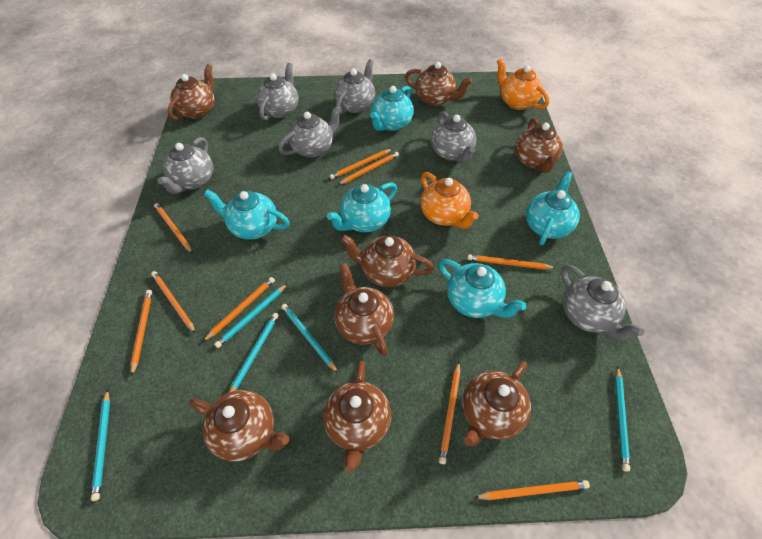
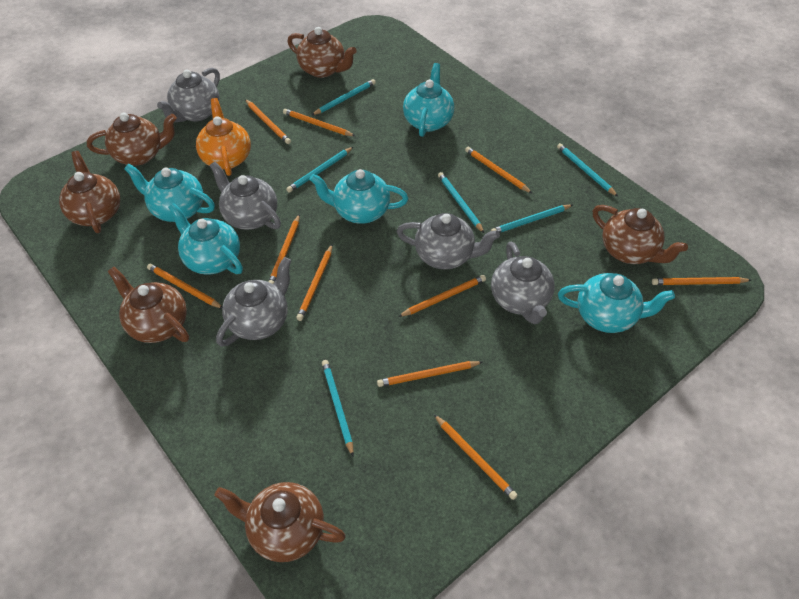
brown teapot: [167,64,214,121] [189,390,289,462] [323,361,391,474] [334,263,394,356] [341,235,434,287] [405,62,473,106] [462,361,531,446] [515,118,563,173] = 8 -> [59,151,120,233] [87,113,177,166] [108,267,189,343] [214,482,346,562] [287,27,357,78] [593,205,688,264] = 6
grey teapot: [157,137,213,194] [256,63,299,120] [278,105,342,158] [334,59,375,114] [431,111,476,163] [561,265,644,341] = 6 -> [157,68,220,122] [209,162,281,230] [216,257,292,347] [397,213,500,269] [491,242,555,324] = 5
orange pencil: [130,290,152,376] [151,271,196,333] [154,203,193,254] [203,277,275,342] [330,149,392,179] [338,152,399,185] [439,362,460,464] [467,254,555,269] [474,480,590,500] = 9 -> [147,264,222,308] [245,99,291,144] [268,214,300,284] [283,109,355,136] [296,244,333,321] [377,361,482,387] [398,275,486,317] [434,415,517,500] [465,147,532,193] [652,277,751,285] = 10
orange teapot: [420,172,478,229] [497,58,549,110] = 2 -> [196,98,251,176] = 1
turquoise pencil: [91,389,110,501] [214,284,287,348] [229,313,279,392] [281,304,338,373] [615,366,630,472] = 5 -> [286,147,353,193] [312,79,376,115] [322,360,354,456] [438,172,484,233] [491,205,572,233] [557,143,618,197] = 6

